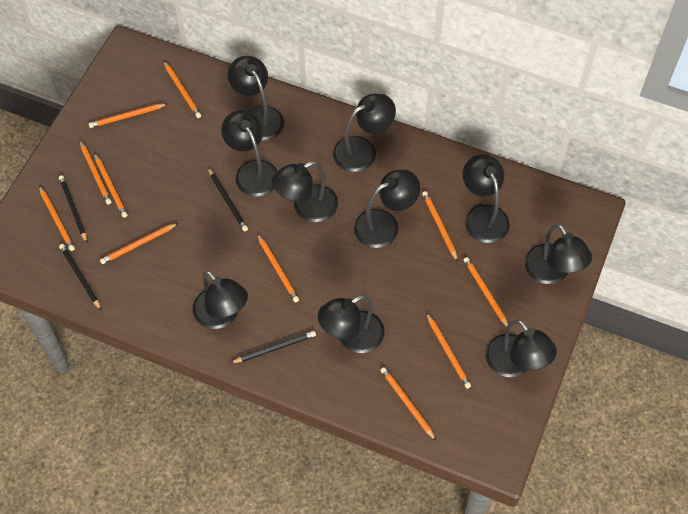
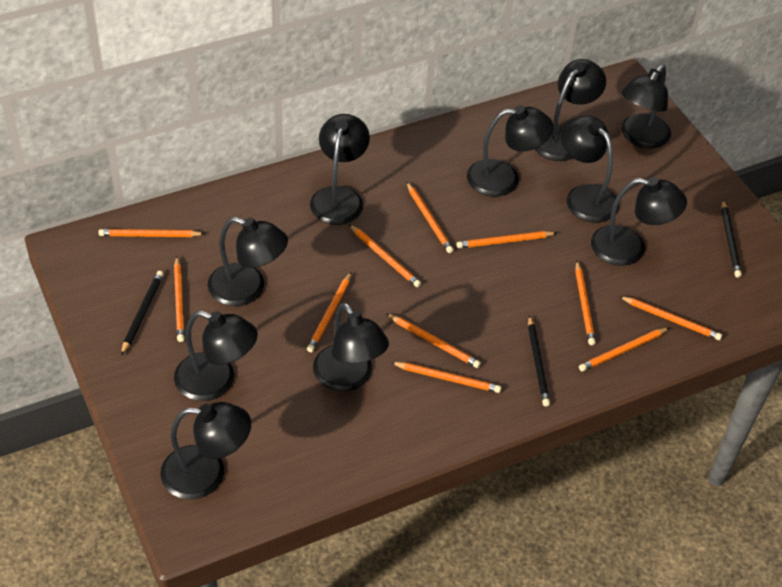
black pencil: [59,175,87,243] [59,244,101,310] [208,168,248,231] [230,331,316,363] = 4 -> [121,271,164,355] [528,315,550,406] [721,200,742,278] = 3

